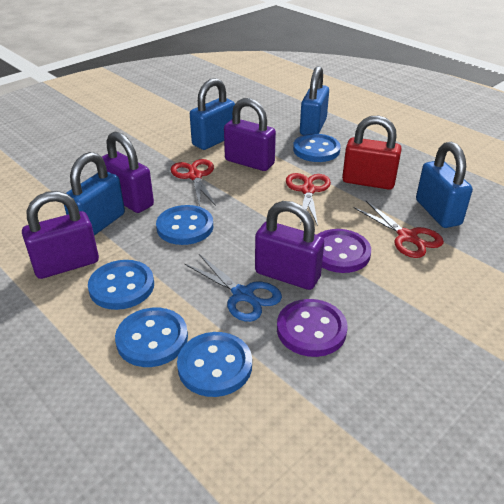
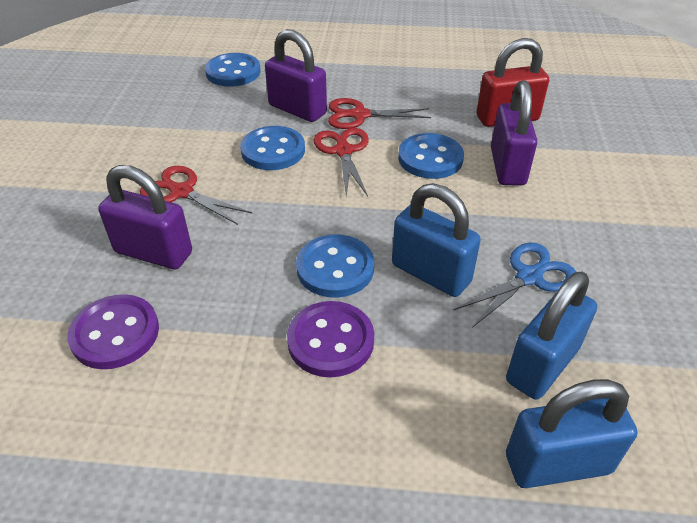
blue button: [88,260,154,310] [115,308,188,367] [156,205,213,245] [177,332,252,397] [293,134,341,162] = 5 -> [205,53,261,87] [240,126,305,170] [296,234,374,298] [398,133,464,179] = 4
blue padlock: [64,152,125,236] [190,78,235,150] [300,66,329,135] [416,141,473,228] = 4 -> [392,183,481,297] [506,272,597,399] [506,379,637,488] = 3
purple padlock: [22,191,99,279] [102,132,154,213] [224,98,276,171] [255,201,324,290] = 4 -> [98,165,192,269] [265,29,327,122] [491,80,537,186] = 3

